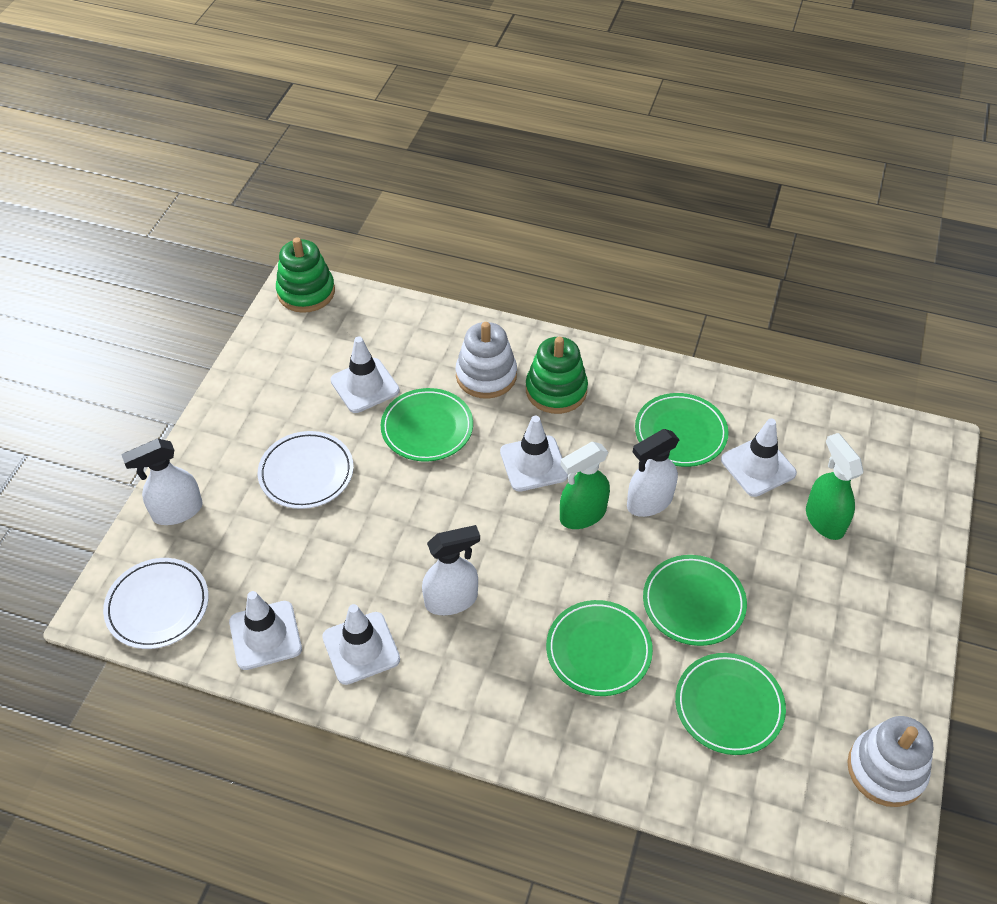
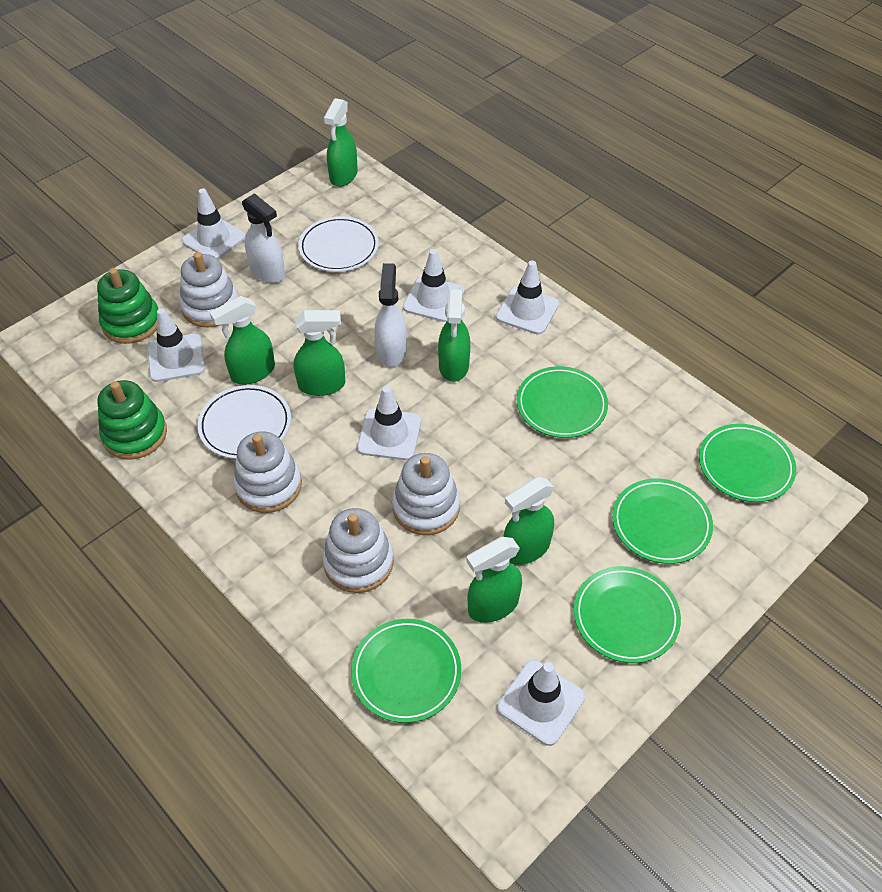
green spray bottle: [560,442,610,529] [806,433,863,540] = 2 -> [209,296,275,385] [294,310,345,396] [324,98,358,187] [438,290,470,382] [466,537,522,623] [503,477,554,565] = 6
white spray bottle: [121,439,203,525] [422,525,480,615] [627,429,680,517] = 3 -> [242,193,285,283] [375,263,407,367] = 2
white stacking toy: [456,322,517,399] [847,716,933,807] = 2 -> [180,252,238,328] [234,431,302,513] [322,508,394,593] [392,453,460,535] = 4
white traffic cone: [229,591,302,670] [322,604,400,685] [330,336,400,413] [500,416,568,492] [721,419,797,497] = 5 -> [147,308,205,382] [182,188,246,259] [357,386,421,460] [403,249,464,322] [496,261,559,335] [497,660,585,746] = 6

